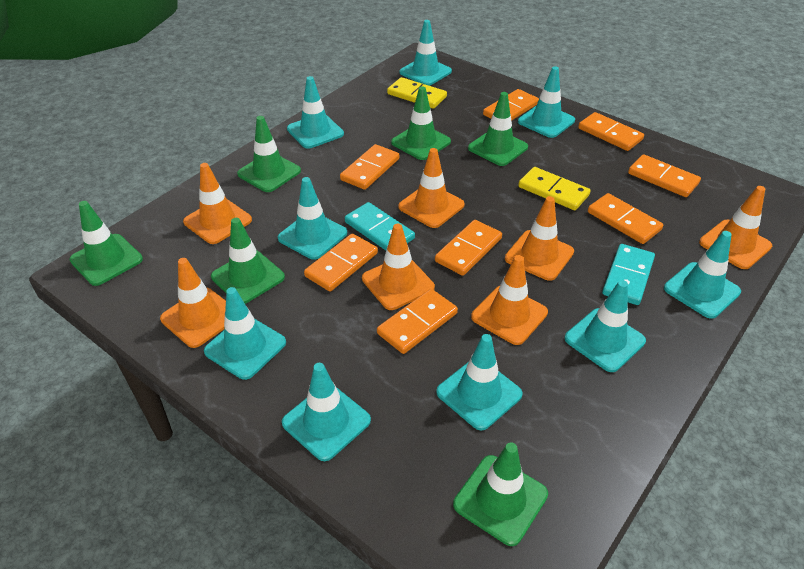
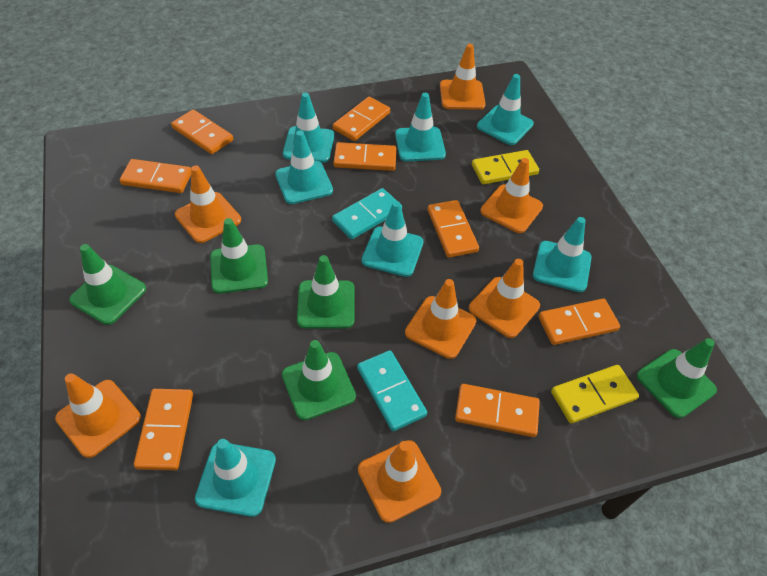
green traffic cone: [69,201,143,286] [211,218,285,304] [237,116,301,192] [391,86,451,160] [453,442,548,546] [468,92,528,166] = 6 -> [69,244,146,325] [210,218,268,294] [282,340,356,420] [297,255,354,328] [637,338,717,418] = 5
turquoise traffic cone: [204,287,286,380] [278,177,347,260] [282,363,371,461] [287,76,344,149] [400,20,452,86] [436,334,523,430] [518,66,575,138] [565,280,646,372] [664,231,741,319] = 9 -> [195,439,276,517] [275,131,333,204] [283,92,334,163] [362,201,424,277] [395,93,446,162] [477,74,534,145] [533,217,592,292] = 7

